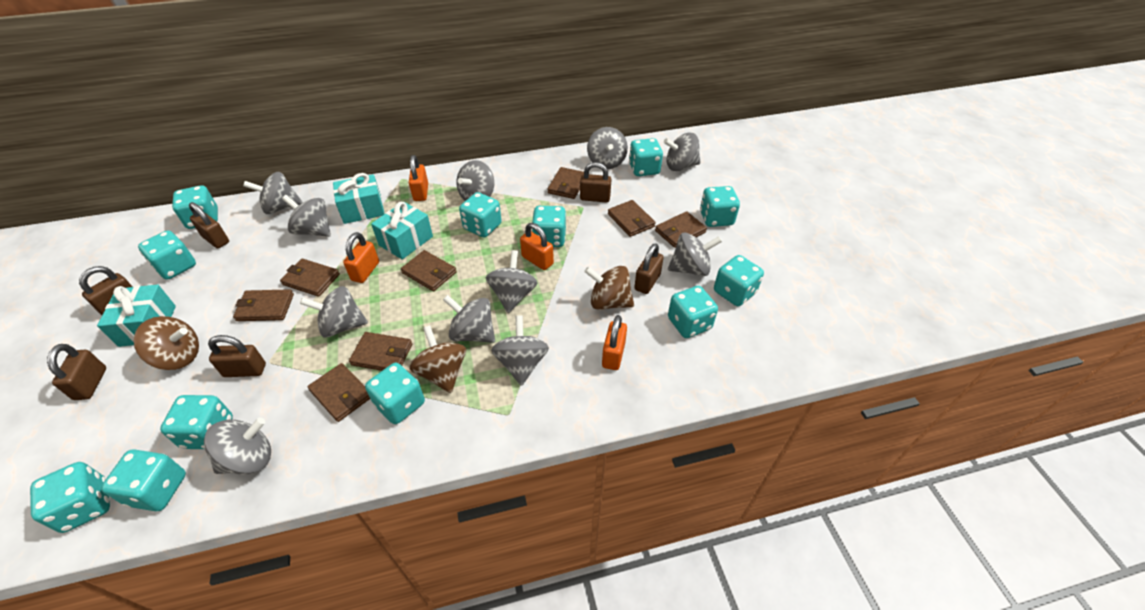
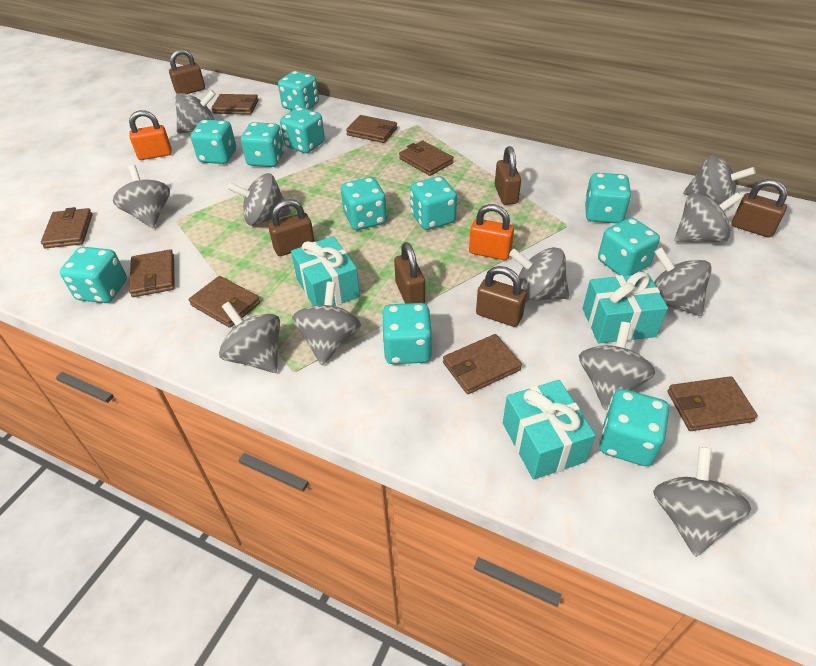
brown spinning top: [134,316,199,370] [410,325,466,393] [584,266,634,310] = 3 -> none = 0
orange padlock: [343,232,379,283] [409,155,428,201] [520,223,554,270] [602,315,627,370] = 4 -> [129,110,172,160] [469,204,514,260] = 2
turquoise dice: [30,462,110,533] [101,449,186,511] [138,230,196,280] [160,395,233,449] [172,185,218,229] [365,363,425,424] [459,192,502,237] [532,206,566,247] [629,138,663,176] [668,286,718,338] [700,186,740,227] [714,255,764,306] = 12 -> [60,247,127,303] [191,120,236,164] [241,122,284,167] [278,71,319,110] [280,107,325,153] [341,177,387,230] [382,303,432,364] [410,176,457,230] [585,173,631,223] [598,218,660,276] [599,389,669,466] = 11

